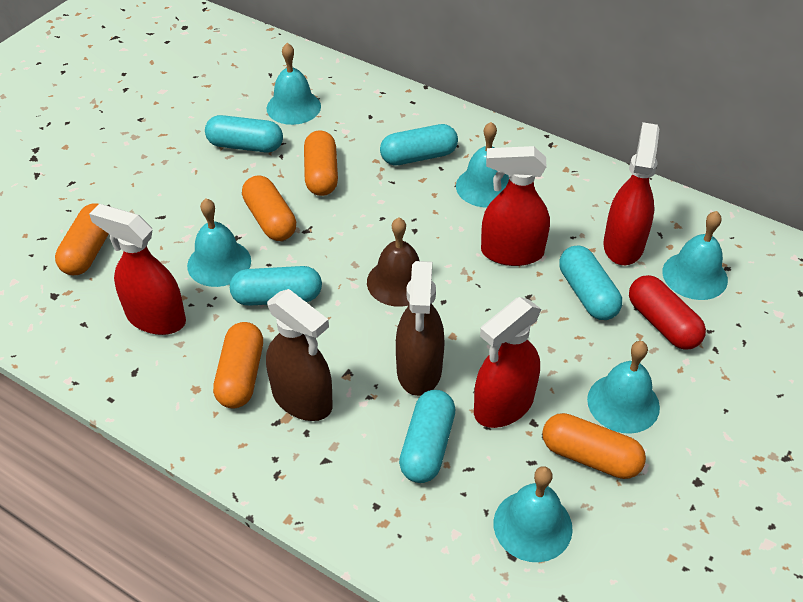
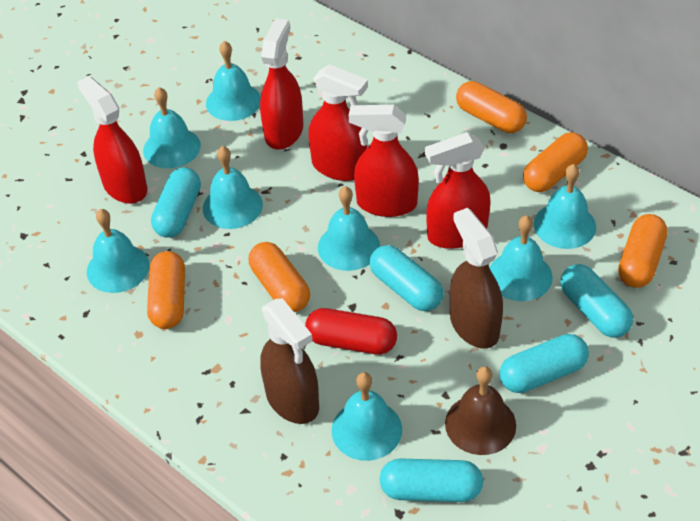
red spray bottle: [89,204,186,335] [474,297,541,428] [481,146,550,266] [603,122,660,265] = 4 -> [77,76,147,204] [260,18,303,149] [309,64,368,181] [349,105,419,217] [425,132,491,249] = 5
turquoise bell: [187,198,251,287] [267,43,321,125] [456,122,509,207] [493,466,573,562] [587,341,660,434] [662,211,728,300] = 6 -> [87,209,150,293] [143,87,201,168] [203,146,263,229] [206,41,261,121] [318,186,380,271] [332,372,402,461] [490,215,553,301] [534,164,596,249] = 8

